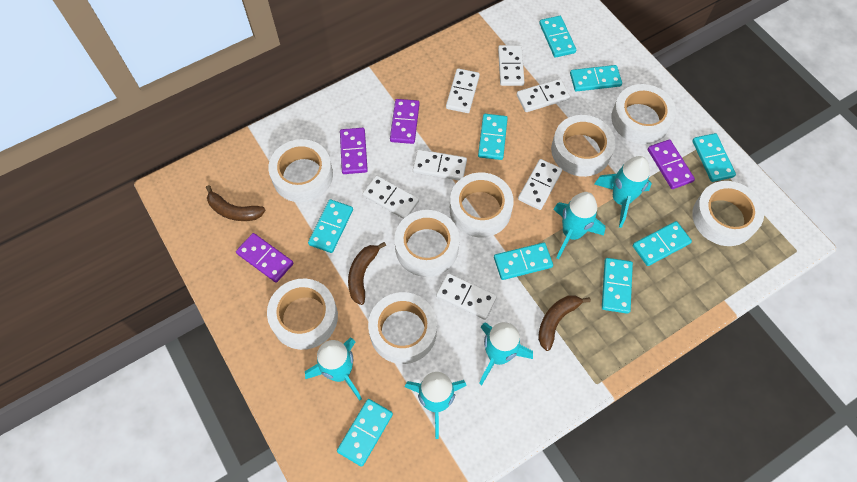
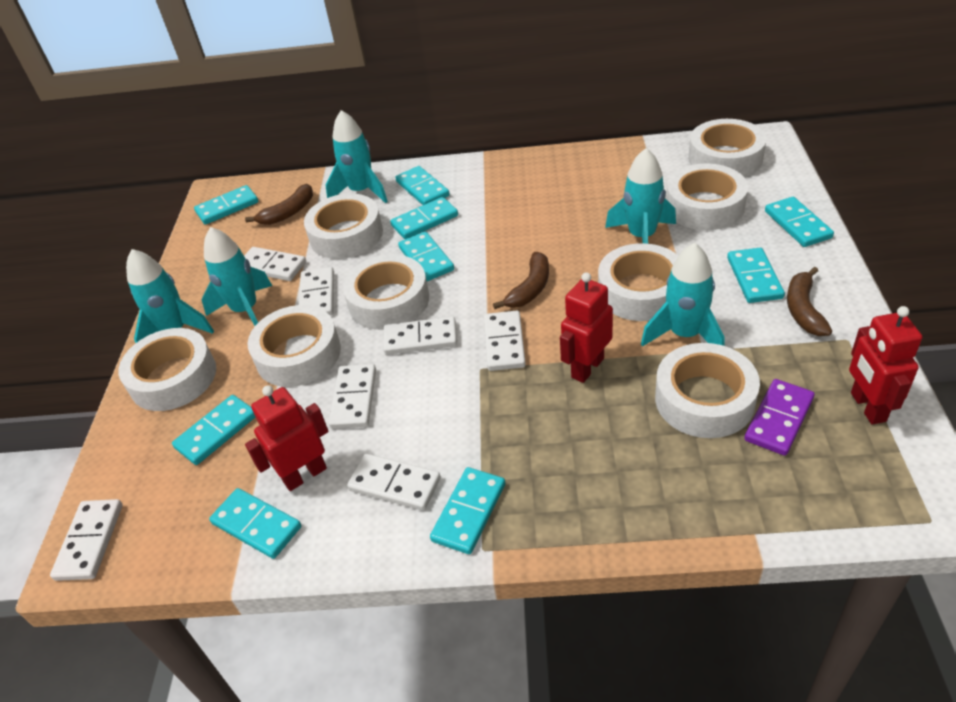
purple domino: [236,233,294,283] [340,128,368,174] [390,99,420,144] [648,139,695,189] = 4 -> [744,379,815,456] = 1
red robot: none = 0 -> [245,385,328,491] [560,272,613,383] [849,306,922,425] = 3

